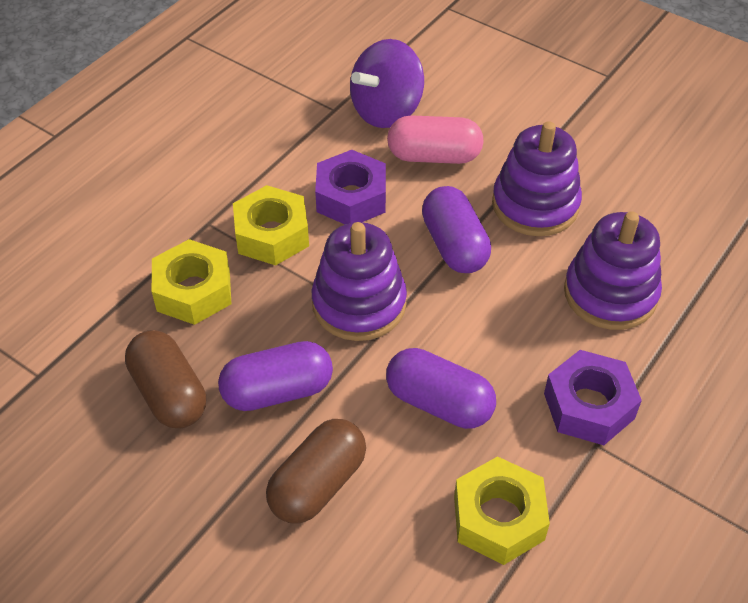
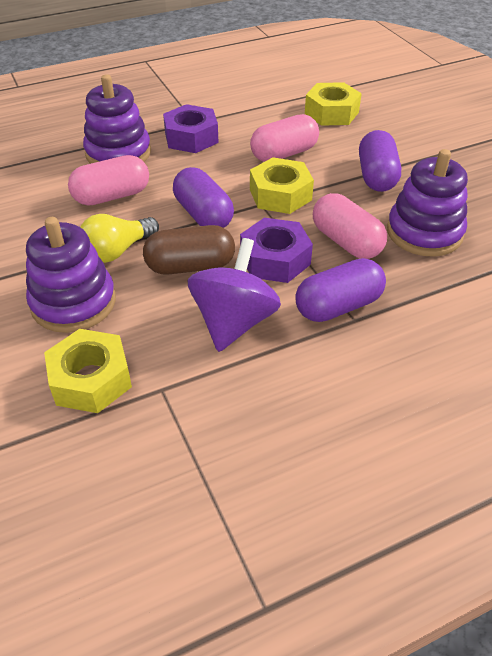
brown capsule: [125,330,206,428] [266,419,366,523] = 2 -> [143,225,235,275] = 1
pink capsule: [387,115,484,164] = 1 -> [68,155,149,206] [250,114,319,162] [313,193,387,259] = 3
yellow light bulb: none = 0 -> [80,214,159,263] = 1

